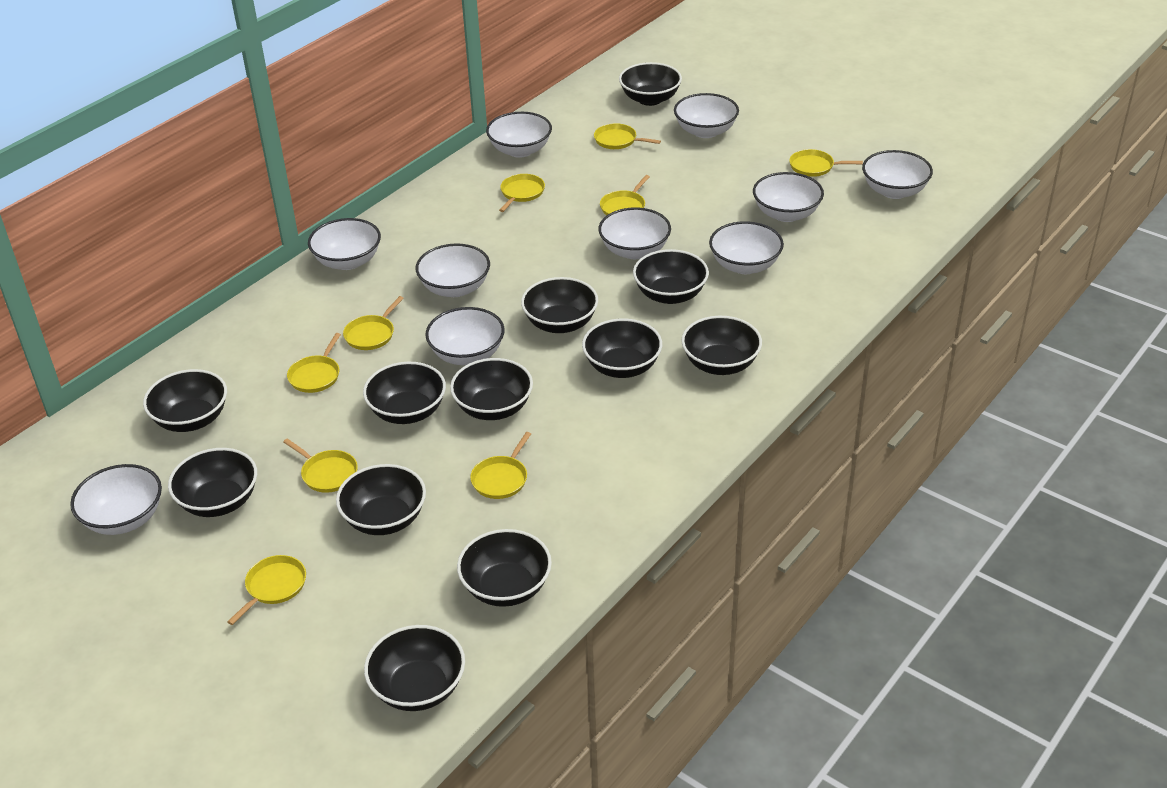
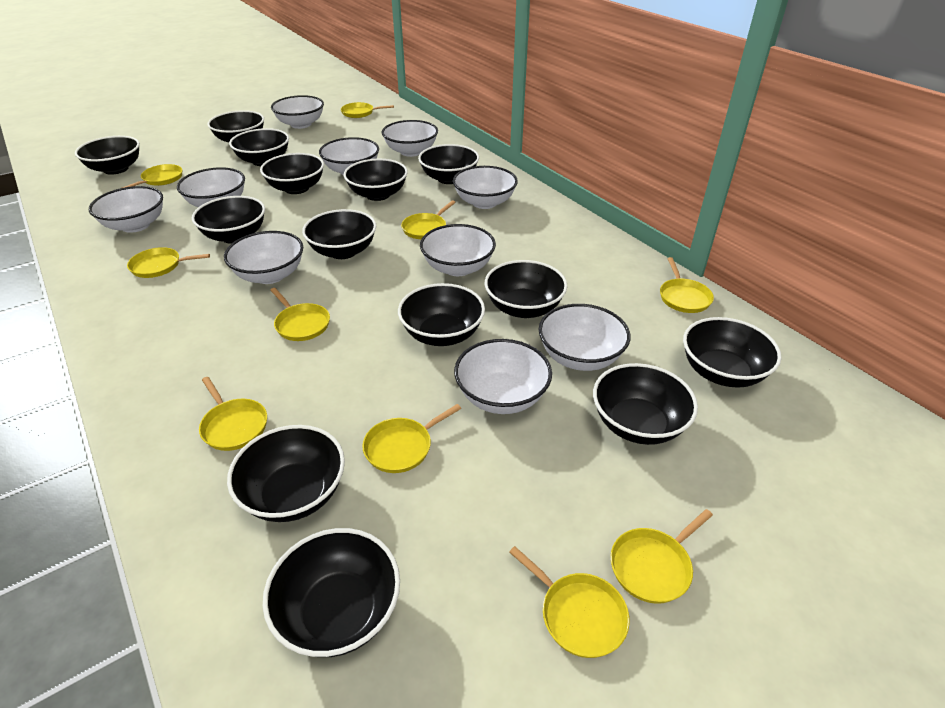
black bowl: [143,369,227,432] [168,448,257,517] [336,464,426,535] [363,362,446,424] [364,625,465,711] [450,358,533,420] [457,529,552,607] [521,277,598,333] [582,319,662,378] [619,62,682,106] [633,249,709,304] [681,316,762,375] = 12 -> [75,136,140,175] [192,196,265,244] [207,110,264,142] [227,425,345,522] [229,128,289,166] [260,153,324,194] [263,528,400,657] [302,209,376,259] [344,159,408,201] [398,283,485,346] [418,144,479,184] [484,260,567,318] [593,363,698,445] [683,317,782,387] = 14
yellow pan: [227,555,306,625] [283,438,358,493] [287,333,341,393] [343,296,404,350] [470,432,531,499] [499,174,545,212] [594,123,661,149] [600,175,650,215] [789,149,863,177] = 9 -> [122,164,182,188] [127,247,210,278] [199,377,267,451] [270,288,330,341] [341,102,394,118] [362,404,461,473] [401,200,456,239] [509,546,630,658] [610,509,713,604] [660,257,714,313] = 10

